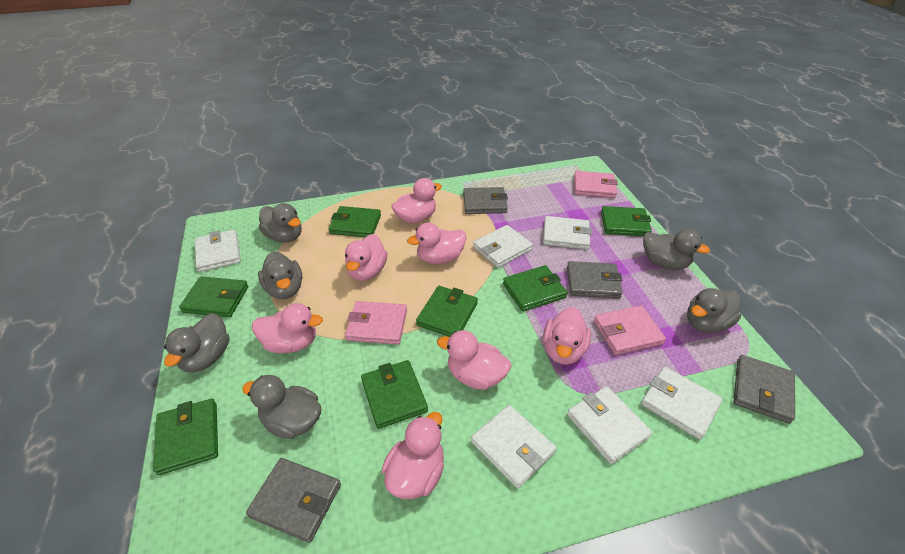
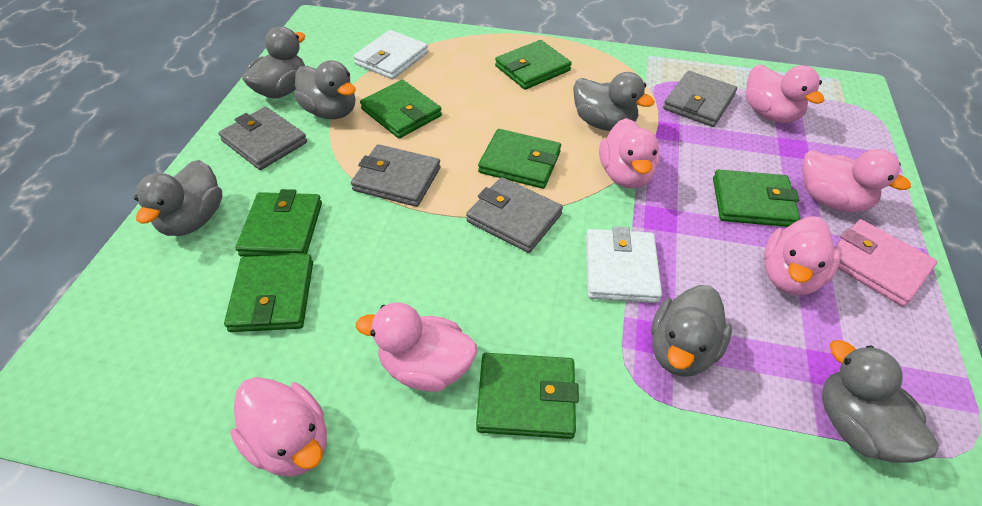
pink duck: [252,303,323,353] [345,234,388,281] [382,412,444,499] [391,178,442,224] [407,222,466,264] [437,330,511,390] [543,307,591,365] = 7 -> [230,377,327,477] [356,302,477,392] [599,118,660,189] [746,64,825,123] [764,216,840,295] [802,149,911,212] = 6
pink wallet: [345,301,407,345] [574,171,618,198] [594,305,666,355] = 3 -> [834,219,937,307] = 1
white wallet: [195,229,241,272] [471,405,557,488] [473,225,533,268] [543,216,592,250] [567,386,653,464] [641,367,723,440] = 6 -> [353,30,428,79] [586,226,662,303] = 2

